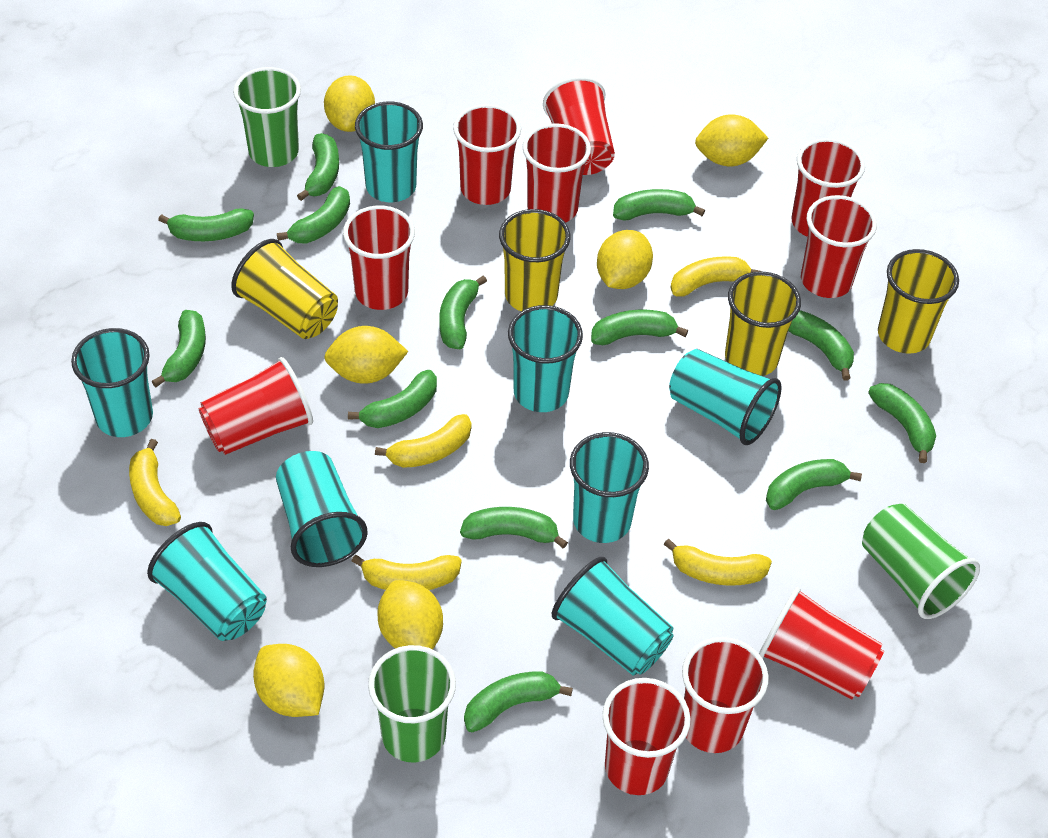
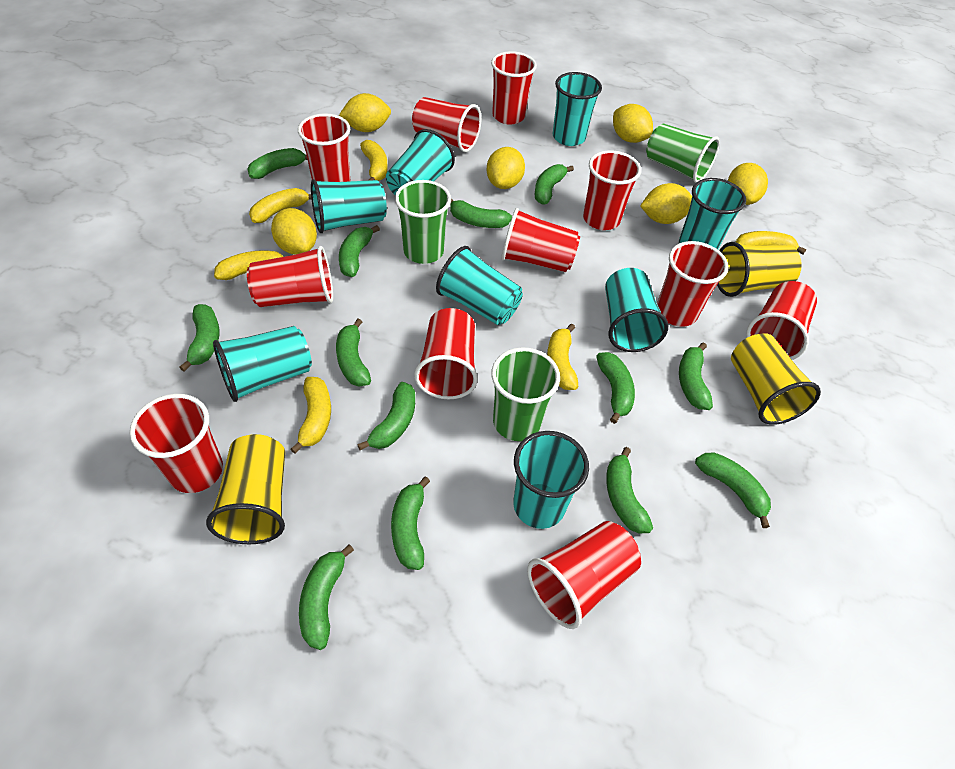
red cup: [199,357,313,455] [343,206,415,310] [453,104,521,205] [522,123,591,223] [543,76,615,175] [602,678,691,795] [682,637,769,753] [759,587,884,700] [791,138,865,237] [801,195,877,298] = 10 -> [130,394,223,493] [247,246,333,307] [298,113,350,182] [412,97,481,152] [414,308,478,399] [491,51,537,125] [501,208,580,272] [527,521,641,629] [583,151,641,230] [657,241,728,327] [746,281,817,360] = 11
yellow banana: [129,439,181,526] [352,555,462,590] [375,414,471,468] [664,539,772,586] [671,256,760,297] = 5 -> [214,250,283,280] [249,188,312,223] [290,377,331,454] [360,140,388,181] [547,323,578,390] [736,231,806,254] = 6
yellow cup: [231,239,338,339] [499,209,570,311] [725,271,801,376] [878,249,959,354] = 4 -> [206,434,285,544] [717,242,802,297] [731,333,821,425] = 3

